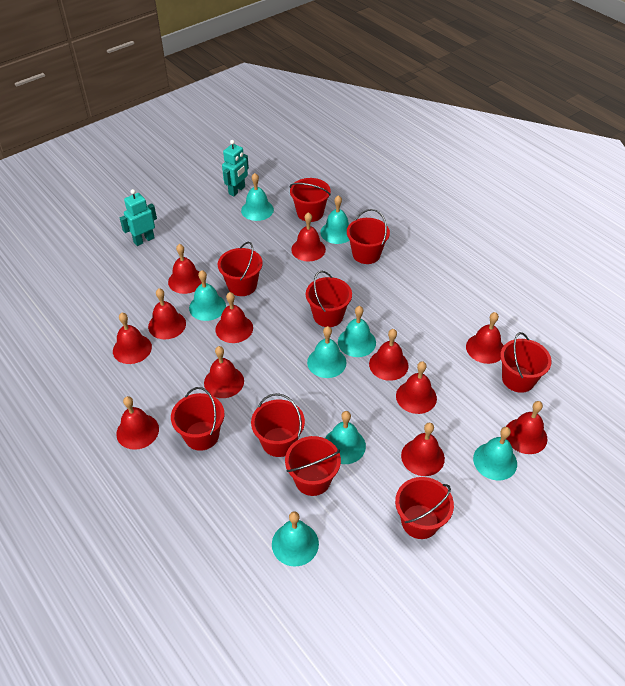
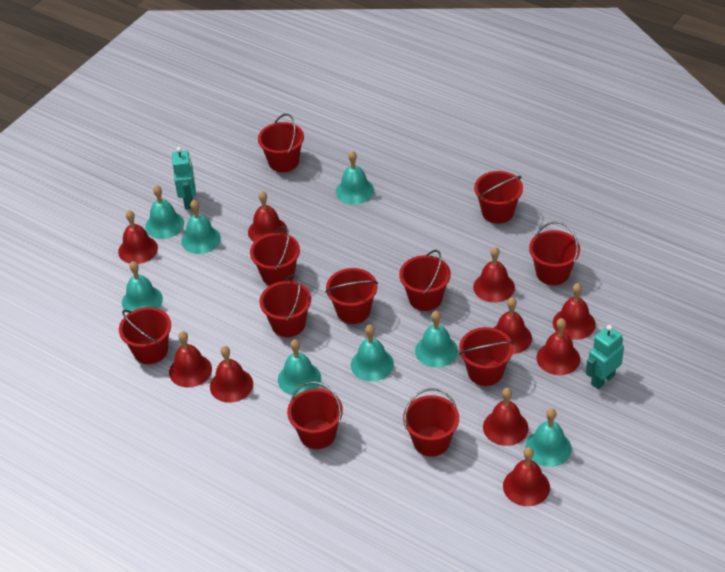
red bell: [113,313,152,364] [116,396,159,450] [148,289,186,339] [168,244,202,294] [204,346,244,398] [215,292,253,343] [291,212,326,261] [369,329,409,381] [396,361,437,414] [401,423,445,476] [466,312,504,364] [506,401,547,454] = 12 -> [118,210,158,264] [169,331,212,388] [210,346,253,403] [248,191,287,242] [473,247,515,303] [483,388,528,446] [494,298,532,354] [503,447,550,506] [537,318,580,375] [553,283,596,340] = 10
red bucket: [171,387,224,451] [218,242,263,296] [251,393,305,457] [285,436,341,496] [290,178,331,222] [306,271,352,327] [347,209,390,264] [395,477,454,539] [500,332,552,393] = 9 -> [119,307,171,364] [250,226,300,286] [258,114,304,172] [259,274,311,337] [287,381,343,449] [325,268,378,324] [399,250,451,311] [403,388,459,456] [459,327,514,386] [474,171,523,224] [529,221,580,285] = 11

